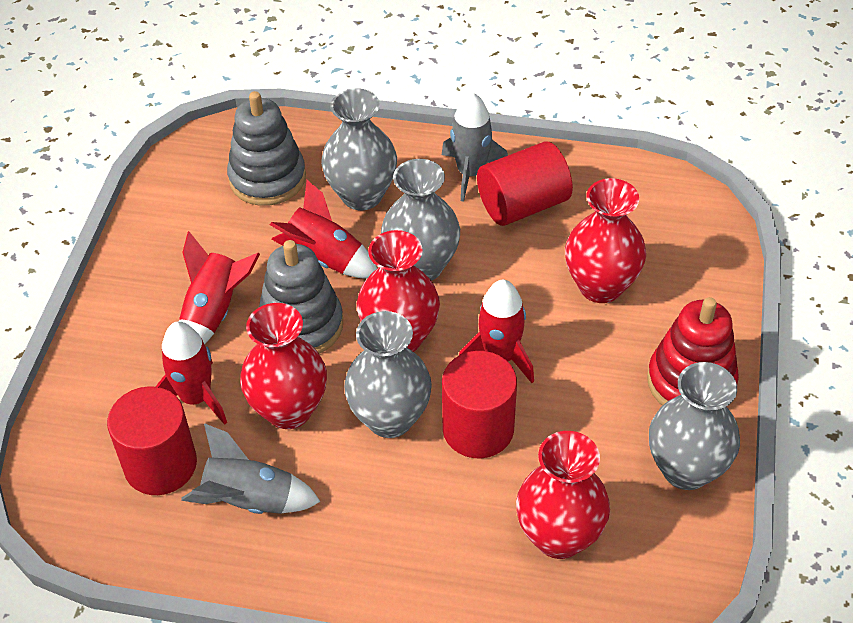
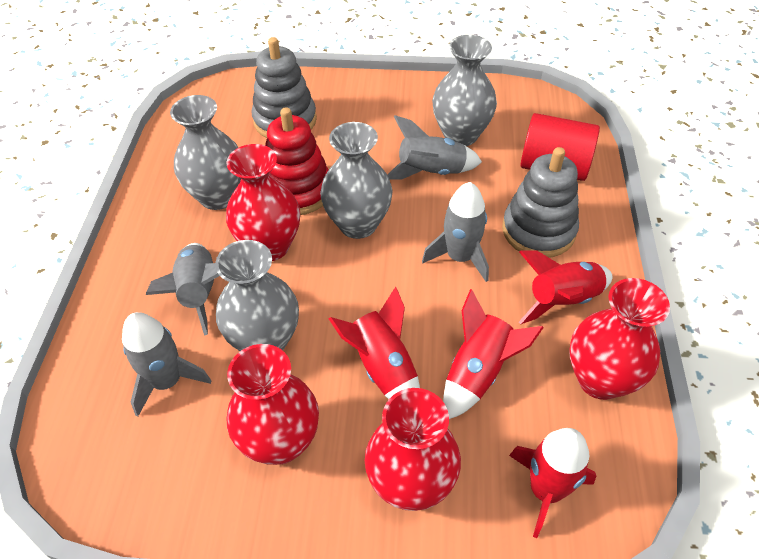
grey rocket: [181,423,321,514] [442,92,508,202] = 2 -> [122,312,211,417] [146,243,219,336] [387,115,482,180] [422,182,489,282] = 4
red cylinder: [107,386,197,495] [442,351,517,458] [477,141,573,226] = 3 -> [520,113,600,181] = 1

